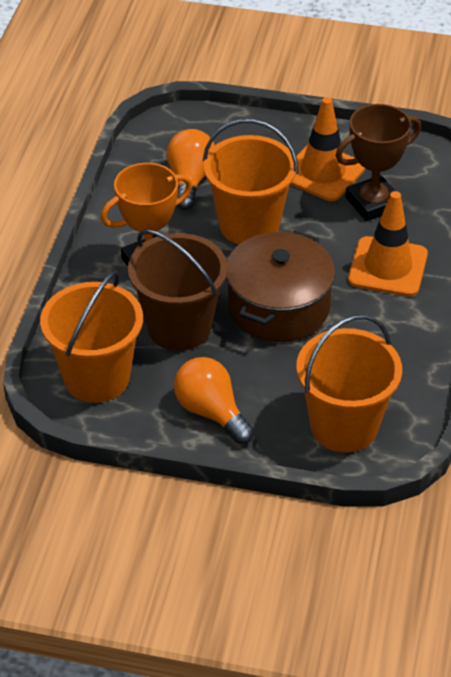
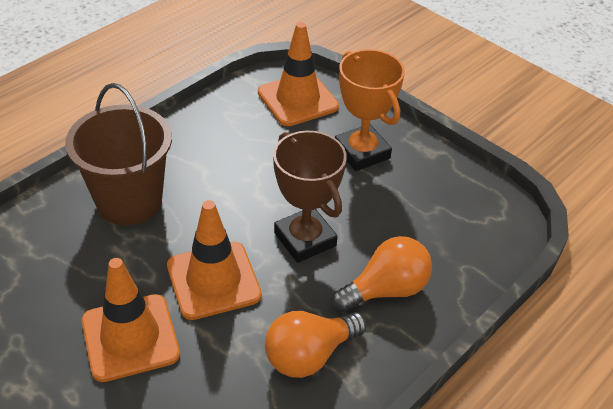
brown pot: [226,230,335,342] = 1 -> none = 0
orange bucket: [40,270,143,403] [203,119,298,244] [296,315,402,453] = 3 -> none = 0
orange traffic cone: [290,97,365,201] [348,191,428,297] = 2 -> [82,258,180,382] [167,200,262,320] [258,22,339,126] = 3

